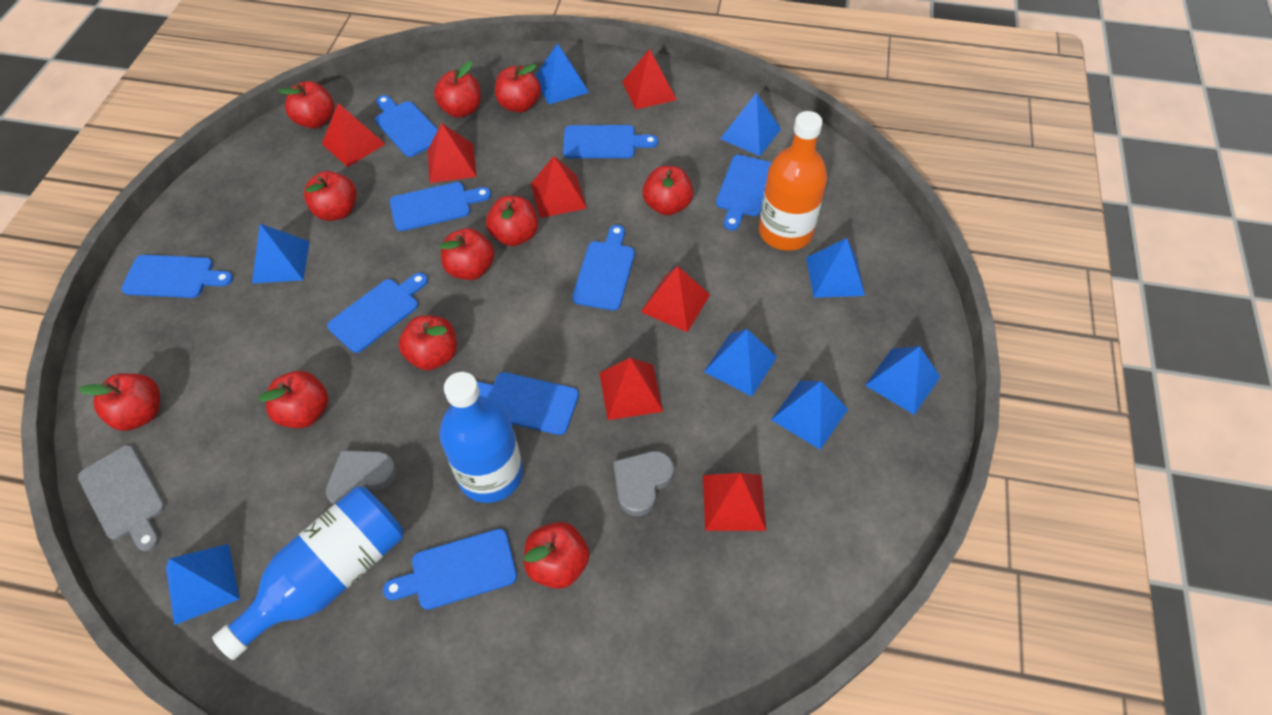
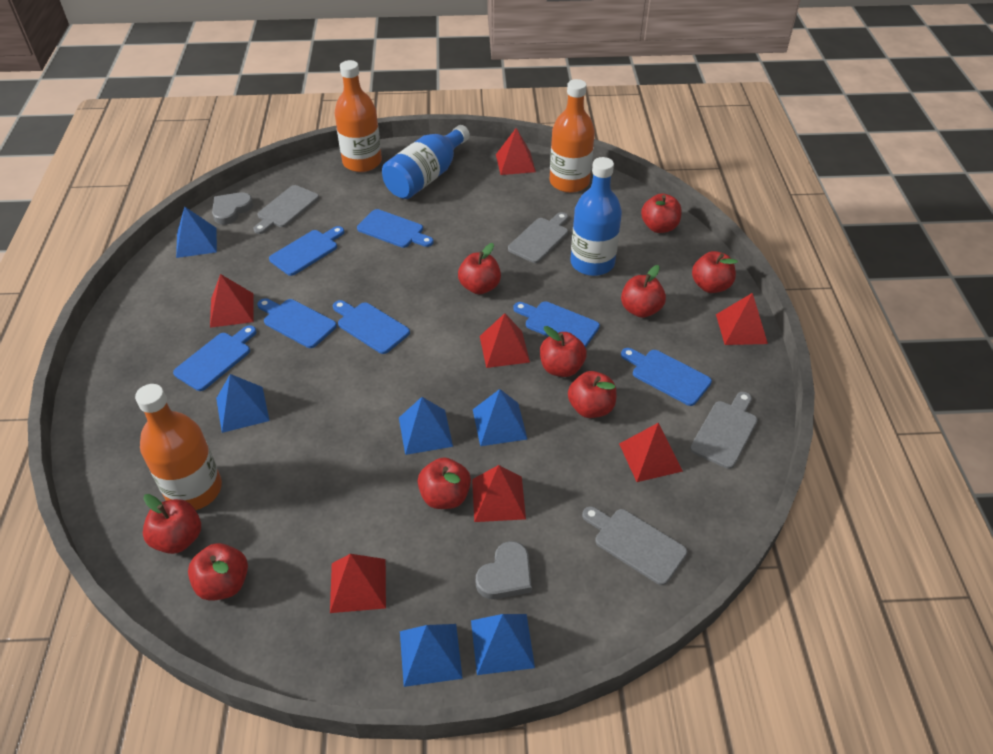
blue cutting board: [121,255,233,298] [327,272,428,353] [375,95,438,157] [383,529,517,610] [390,182,491,231] [477,372,579,435] [563,125,658,158] [572,225,635,310] [716,155,772,230] = 9 -> [173,325,256,391] [257,298,337,348] [269,226,344,276] [333,300,410,354] [357,209,434,248] [513,301,600,348] [621,348,712,406] = 7
blue pyramid: [166,544,239,625] [252,224,310,284] [535,44,589,104] [704,329,777,396] [720,92,781,156] [771,381,848,450] [806,238,865,298] [865,346,940,415] = 8 -> [176,206,217,258] [216,374,270,433] [399,397,453,455] [400,624,463,687] [471,614,535,675] [473,389,527,446] = 6
grey cutting board: [78,445,165,551] = 1 -> [253,185,319,234] [508,212,568,263] [582,506,688,585] [690,392,758,469] = 4
orange bottle: [759,111,827,251] = 1 -> [135,384,222,510] [335,60,382,172] [550,79,595,193] = 3
red apple: [78,373,160,431] [258,371,329,428] [278,81,334,129] [304,171,357,221] [399,315,457,370] [434,61,481,118] [440,228,494,280] [486,196,538,246] [495,64,541,112] [524,522,590,589] [643,166,693,215] = 11 -> [143,494,201,554] [188,543,248,601] [418,457,471,509] [458,243,501,294] [540,326,587,377] [568,371,616,418] [621,265,666,318] [641,193,682,233] [692,251,738,293] = 9

